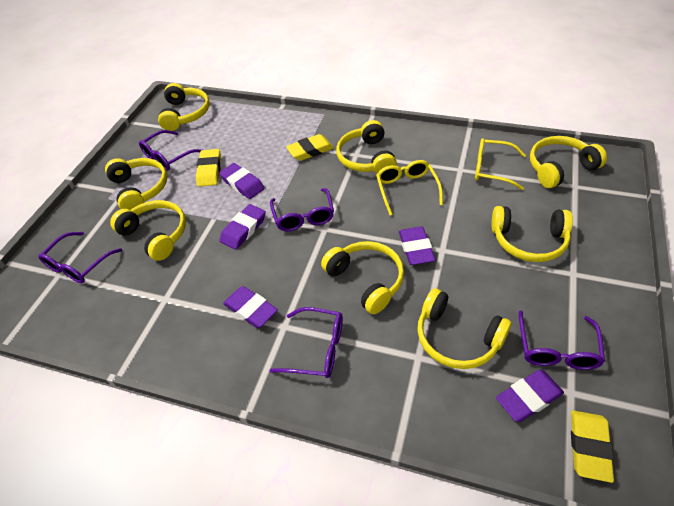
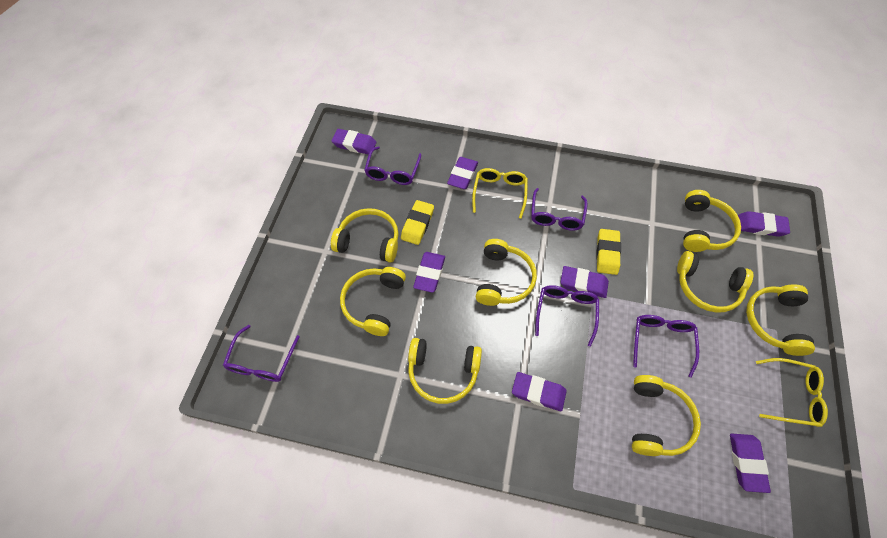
purple eraser: [219,163,265,199] [220,204,266,250] [223,286,278,328] [399,226,436,265] [496,370,564,422] = 5 -> [331,129,376,155] [413,252,445,293] [447,157,478,189] [512,372,567,411] [561,266,609,298] [730,433,771,493] [738,211,790,237] = 7
yellow eraser: [196,149,221,186] [286,134,334,161] [571,411,614,483] = 3 -> [401,200,434,245] [596,229,621,275] = 2

